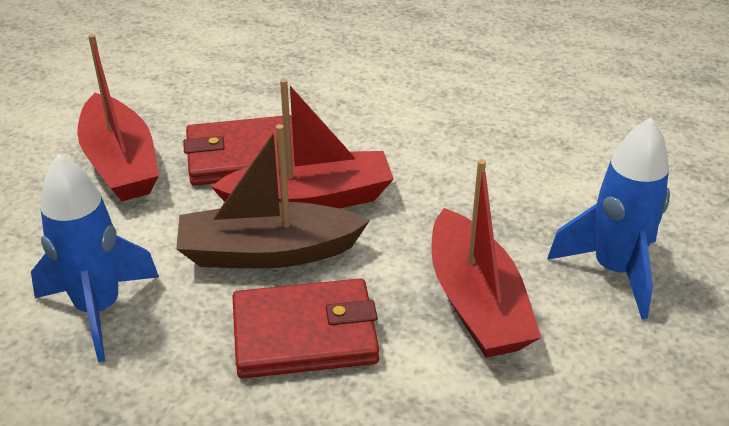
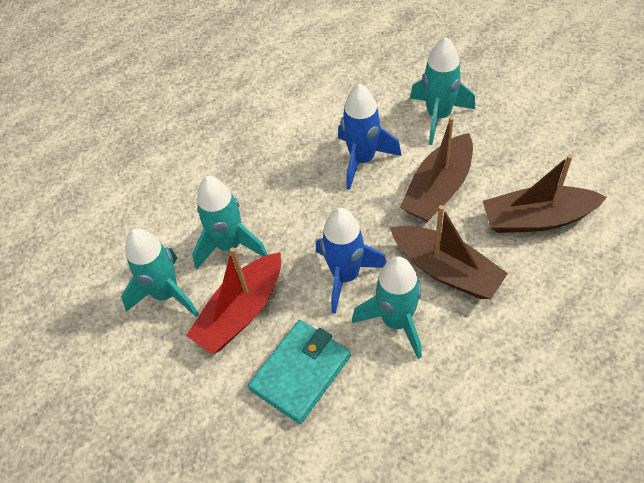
brown boat: [176,124,370,268] = 1 -> [390,205,508,299] [400,116,473,222] [483,154,607,233] = 3
red boat: [77,34,159,201] [211,79,394,209] [431,159,541,358] = 3 -> [186,247,281,354] = 1
red wallet: [183,115,294,186] [232,278,379,379] = 2 -> none = 0
turquoise rocket: none = 0 -> [121,228,199,317] [192,176,268,270] [352,256,422,359] [410,37,475,145] = 4
turquoise wallet: none = 0 -> [248,320,351,424] = 1

